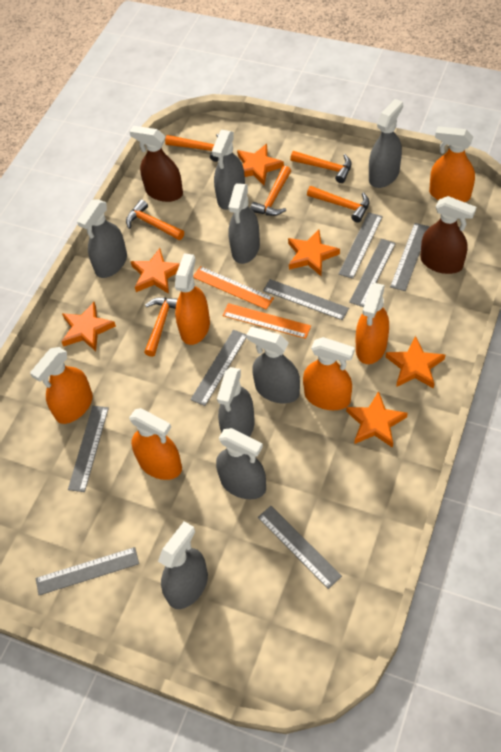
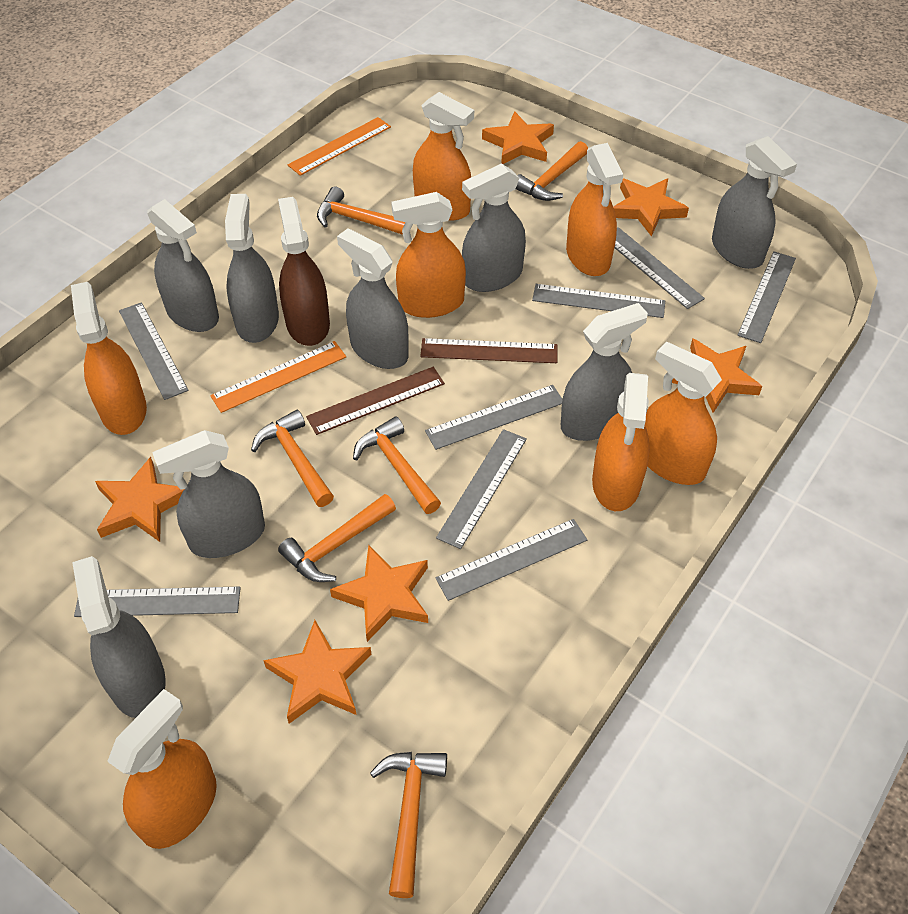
brown ruler: none = 0 -> [306,367,445,435] [420,338,557,363] = 2
brown spray bottle: [129,126,183,202] [420,196,476,274] = 2 -> [278,197,330,346] = 1
orange spray bottle: [30,347,93,424] [129,408,182,480] [175,253,210,345] [303,337,355,410] [356,283,389,364] [429,126,475,202] = 6 -> [71,282,147,435] [107,689,217,849] [391,192,466,318] [413,92,474,220] [566,143,623,276] [592,373,650,511] [645,342,722,485] = 7

